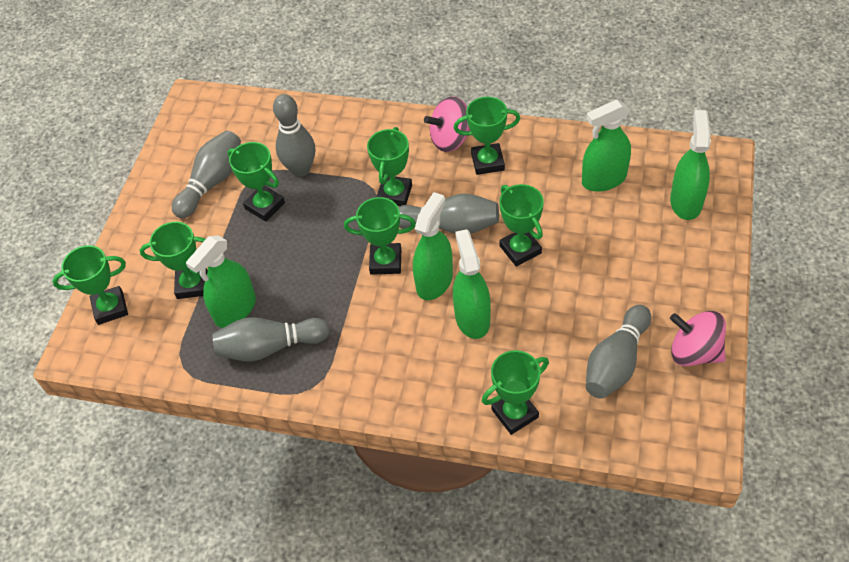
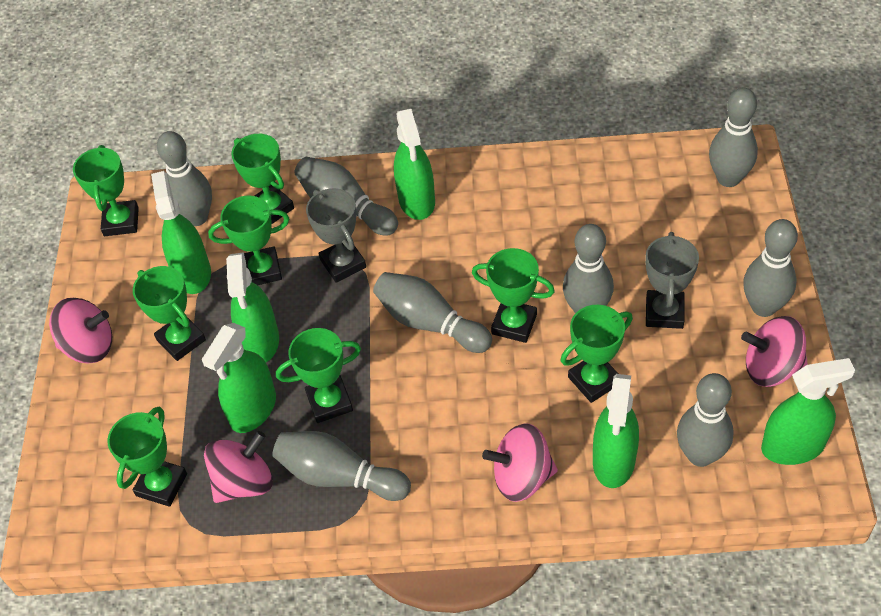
green spray bottle: [186,235,256,328] [413,192,453,300] [453,229,491,339] [582,100,631,192] [670,110,711,220] = 5 -> [151,171,211,294] [202,323,276,433] [226,252,279,362] [394,109,435,220] [593,374,639,488] [761,358,855,465] = 6
grey bowling pin: [172,130,241,218] [212,317,330,362] [273,94,315,177] [398,193,499,234] [586,305,651,399] = 5 -> [157,131,212,226] [272,431,411,501] [294,157,398,236] [373,272,492,353] [563,224,614,313] [677,373,734,467] [709,88,758,187] [743,219,798,317] = 8
grey trophy: none = 0 -> [306,188,366,283] [645,232,699,329] = 2
pink spinning top: [424,96,470,152] [670,311,726,366] = 2 -> [49,298,112,363] [204,431,273,503] [482,423,558,502] [741,316,808,387] = 4

